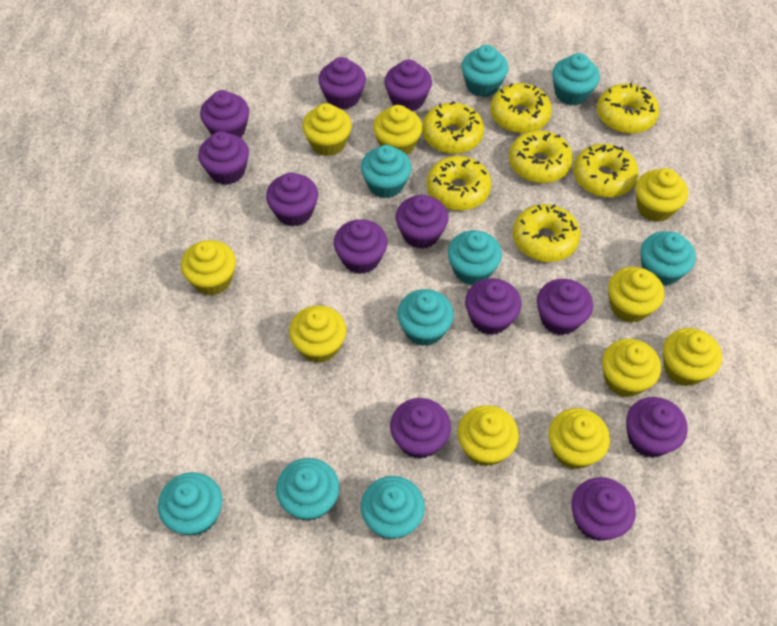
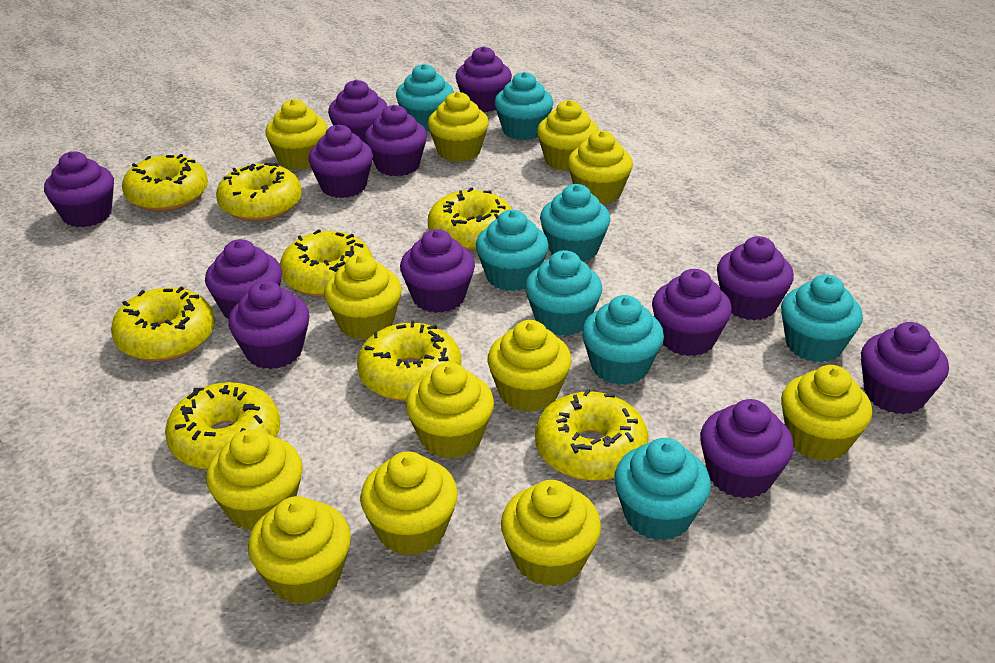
turquoise cupcake: [158,472,222,536] [276,458,339,521] [361,145,412,198] [361,476,425,540] [397,289,454,346] [448,230,502,285] [461,45,509,97] [552,53,600,105] [641,231,696,286] = 9 -> [396,64,454,131] [476,210,549,291] [495,72,553,140] [525,250,602,336] [540,184,610,262] [582,295,664,385] [614,438,711,541] [781,275,863,363] = 8
yellow cupcake: [181,240,236,295] [289,305,346,363] [302,103,352,156] [373,105,422,156] [458,405,519,466] [548,408,610,469] [602,339,661,397] [608,267,664,323] [636,168,688,222] [663,328,722,386] = 10 -> [206,429,303,531] [248,496,351,604] [265,99,328,170] [324,254,402,340] [360,451,458,556] [406,362,494,459] [428,92,489,162] [488,320,572,412] [501,480,601,586] [537,100,599,171] [568,131,633,204] [781,365,872,461] = 12
yellow donut: [422,101,484,154] [427,156,491,211] [490,83,552,133] [509,130,573,183] [513,204,580,262] [573,144,638,197] [597,83,659,134] = 7 -> [111,287,215,362] [122,154,208,212] [165,382,280,470] [216,163,302,221] [280,229,373,297] [357,320,461,402] [428,187,512,251] [535,389,649,481] = 8

